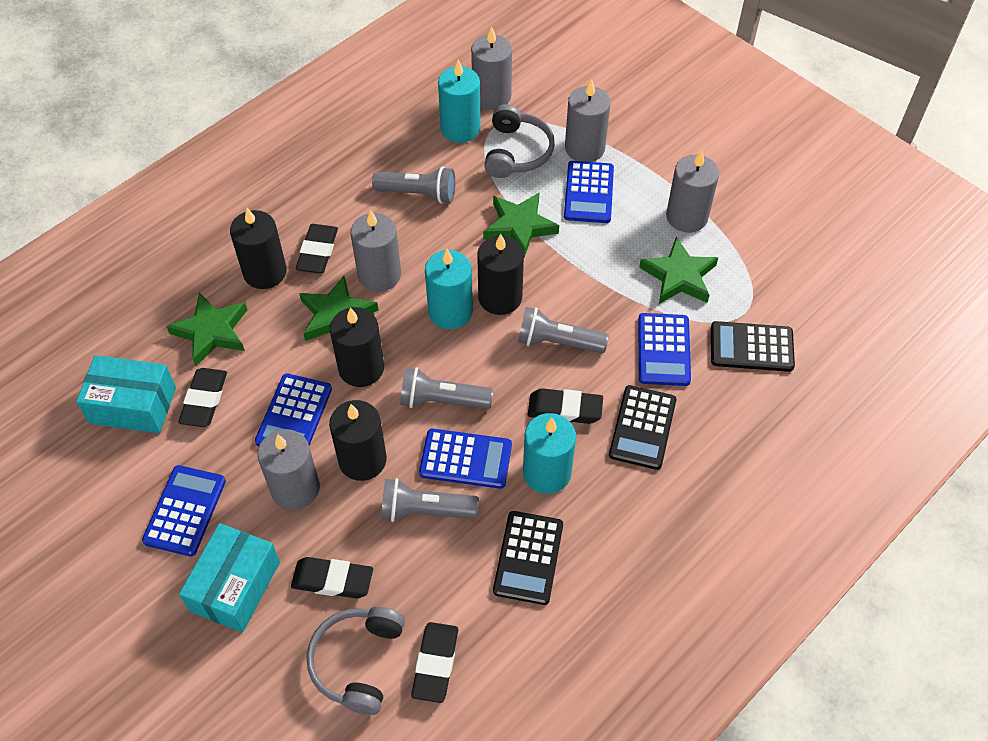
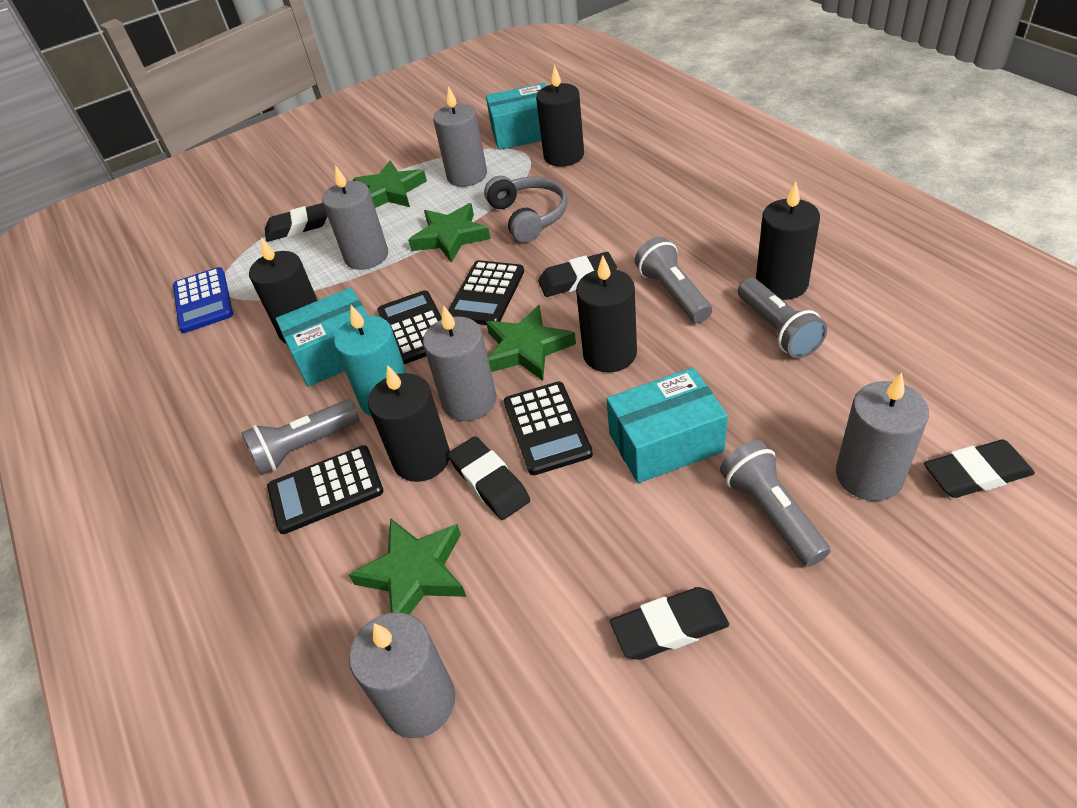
black calculator: [493,511,563,605] [609,385,676,470] [711,321,795,372] = 3 -> [267,445,384,534] [377,290,442,364] [448,260,524,325] [504,382,593,475] = 4
black candle: [230,208,287,289] [329,400,387,481] [330,307,384,387] [477,234,524,315] = 4 -> [249,238,318,343] [368,365,450,482] [536,65,584,167] [576,255,637,373] [756,182,820,300] = 5
blue calculator: [142,465,226,556] [255,373,332,447] [419,429,512,489] [564,161,614,223] [638,313,691,386] = 5 -> [173,267,233,333] = 1
grey headphones: [307,607,405,715] [484,104,555,178] = 2 -> [484,176,567,243] = 1
turquoise box: [76,355,176,433] [179,523,280,633] = 2 -> [276,287,368,387] [486,83,546,150] [606,368,728,483] = 3
turquoise candle: [425,249,473,329] [438,60,481,143] [523,413,576,494] = 3 -> [334,305,407,417] = 1

